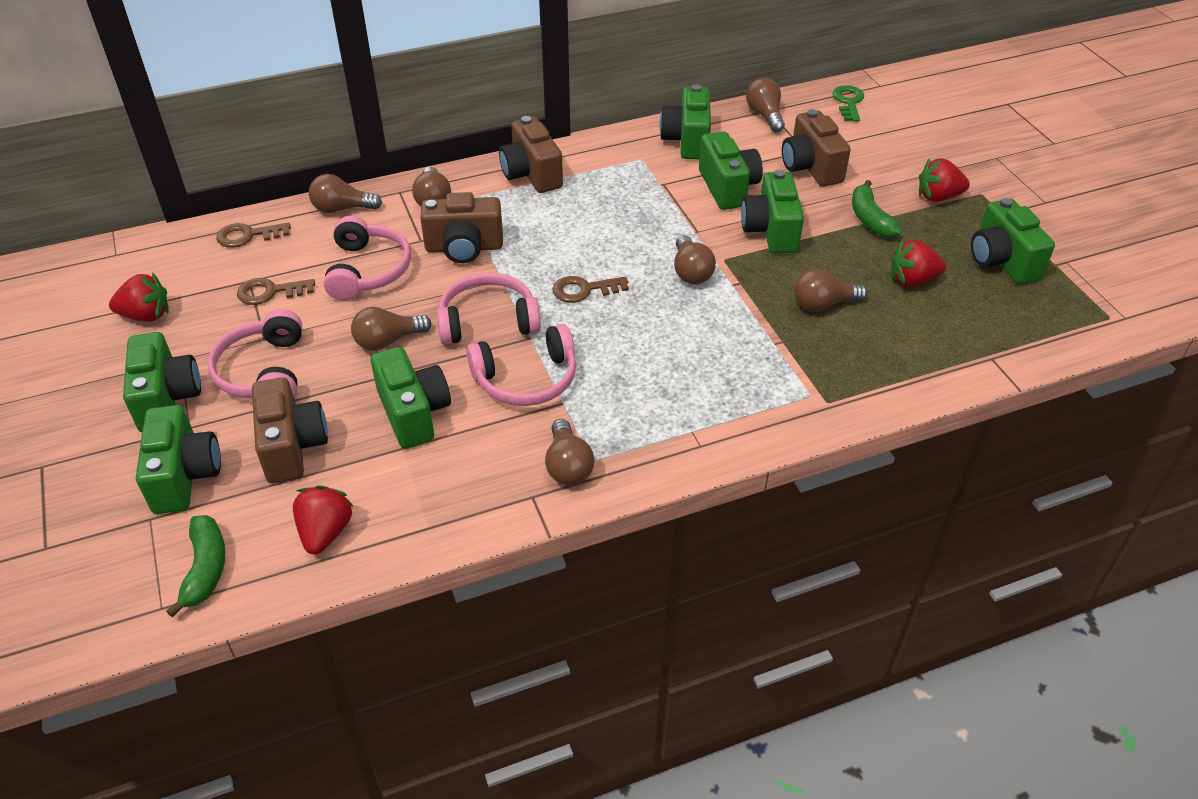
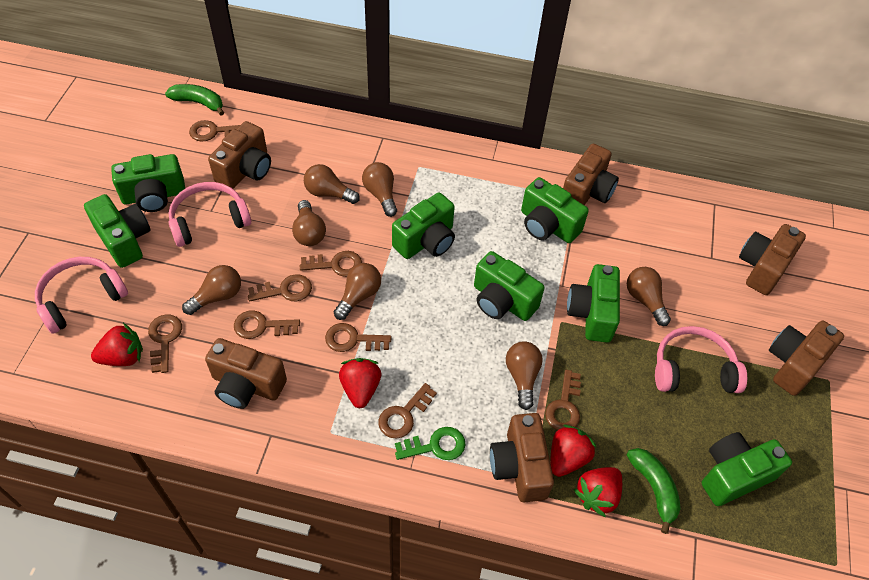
brown camera: [252,377,328,483] [420,192,503,263] [499,116,563,193] [782,109,851,187] = 4 -> [205,338,287,409] [208,121,271,189] [490,413,554,502] [563,144,619,205] [739,224,806,295] [769,321,844,396] = 6
brown key: [216,222,291,248] [237,278,315,305] [553,276,629,303] = 3 -> [148,314,182,373] [189,120,240,142] [234,310,300,339] [248,274,312,301] [300,251,362,277] [325,323,392,352] [378,383,437,439] [545,370,581,430] = 8
pink headphones: [208,309,302,398] [323,216,411,300] [437,273,541,345] [467,324,576,406] = 4 -> [35,257,128,334] [168,182,251,247] [655,326,747,393] = 3

